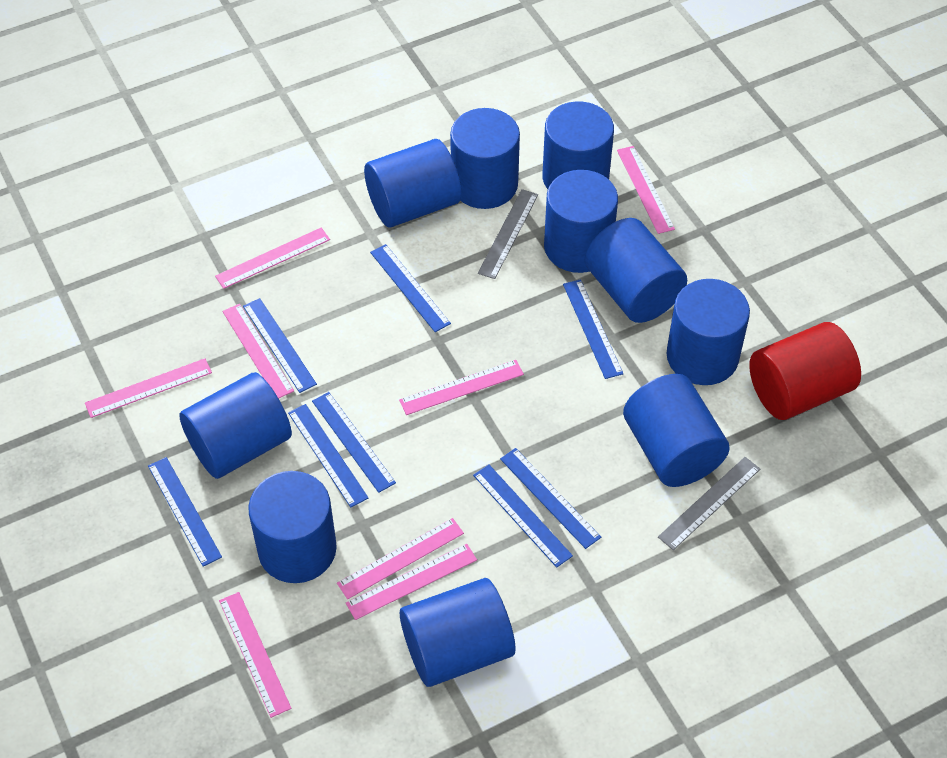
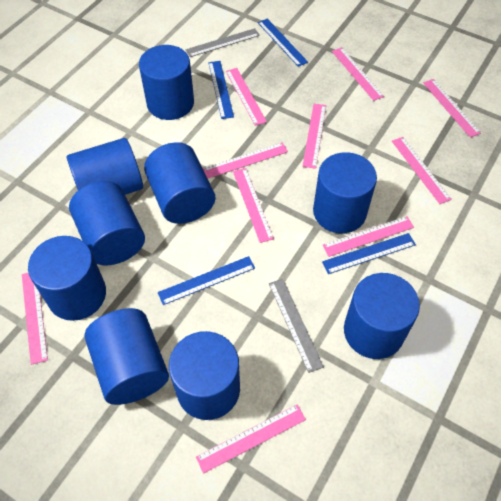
blue cylinder: [179,372,292,479] [248,471,337,583] [364,139,461,228] [400,578,515,687] [450,108,520,209] [542,101,614,189] [544,170,618,273] [585,218,687,323] [623,374,730,487] [667,279,750,385] = 10 -> [28,236,106,321] [67,138,143,195] [69,181,145,265] [85,308,169,405] [139,45,194,120] [144,142,215,224] [169,331,240,420] [313,152,377,233] [344,273,420,359] = 9
blue ruler: [148,457,222,567] [243,298,317,393] [288,404,369,507] [312,392,396,493] [370,244,451,332] [473,464,573,568] [500,448,601,549] [563,279,623,379] = 8 -> [158,256,255,305] [208,61,234,119] [258,19,308,67] [322,233,416,274] = 4
pink ruler: [85,358,212,418] [215,228,330,289] [219,592,292,718] [222,304,294,399] [337,518,464,599] [346,544,477,620] [399,360,524,415] [617,146,675,234] = 8 -> [22,273,48,365] [196,404,306,474] [203,142,288,179] [226,68,267,126] [233,168,274,243] [302,104,326,169] [323,216,414,257] [332,47,384,101] [392,137,452,204] [423,79,481,137] = 10
red cylinder: [749,322,861,420] = 1 -> none = 0

